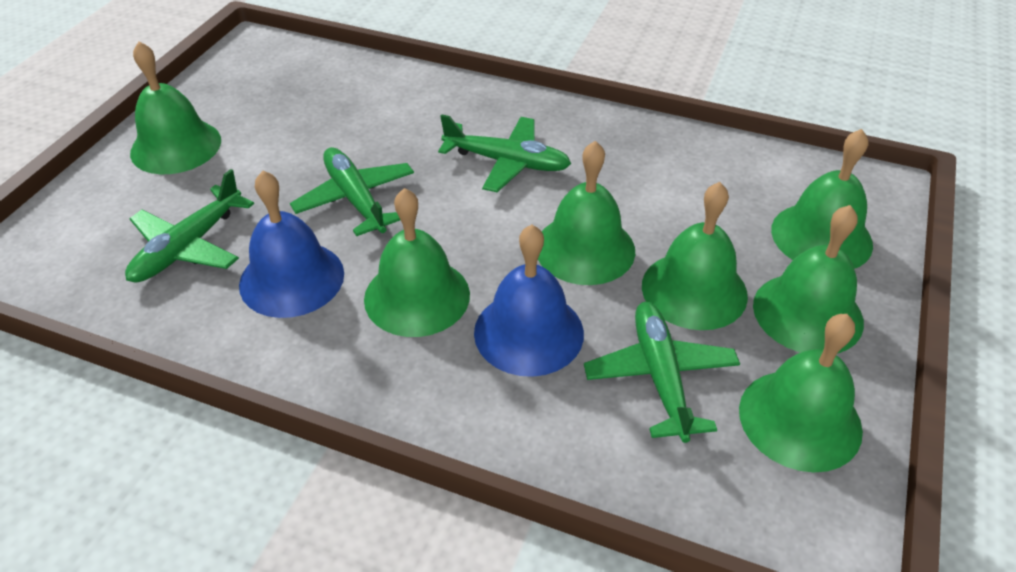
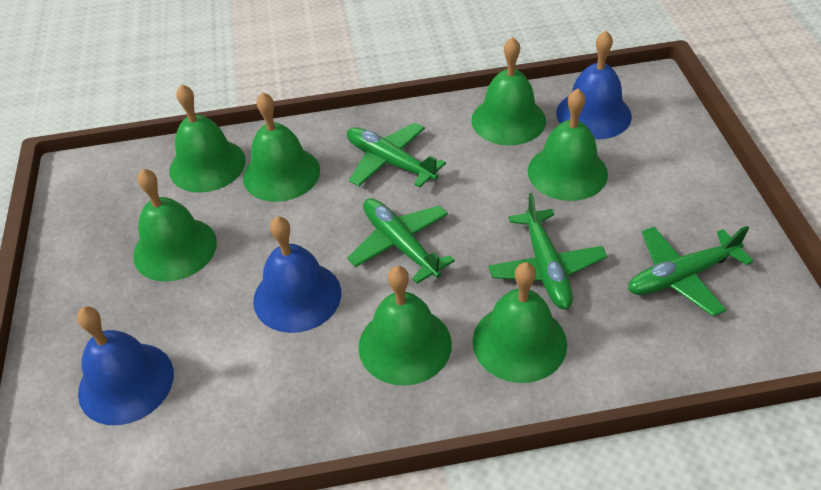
blue bell: [239,171,344,318] [474,225,584,377] = 2 -> [77,307,174,425] [253,216,341,333] [556,31,632,139] = 3

